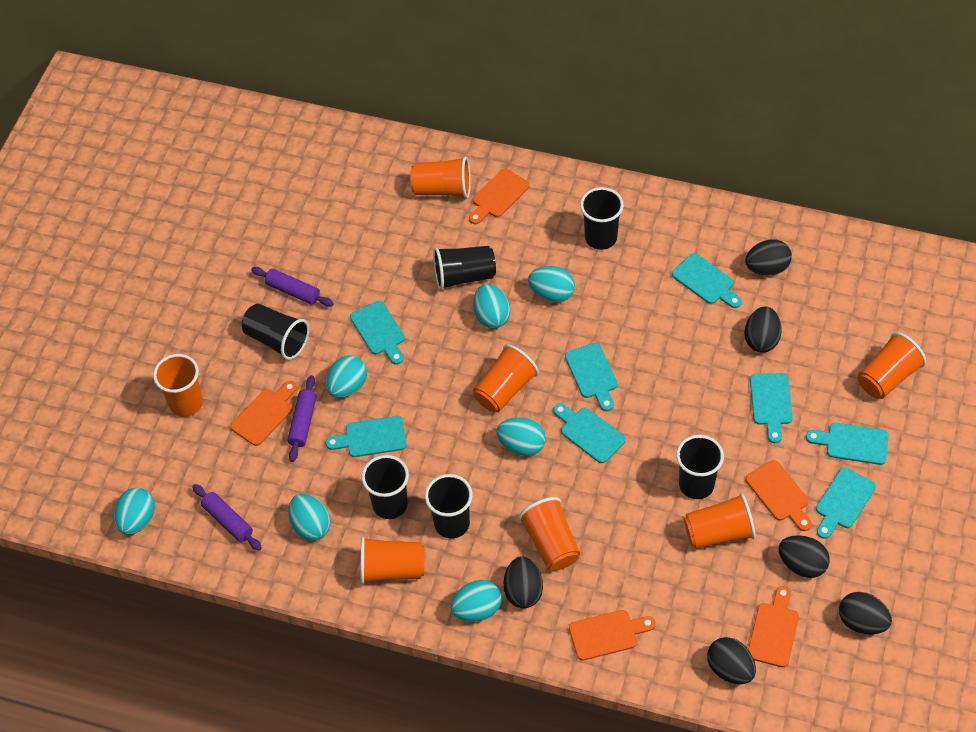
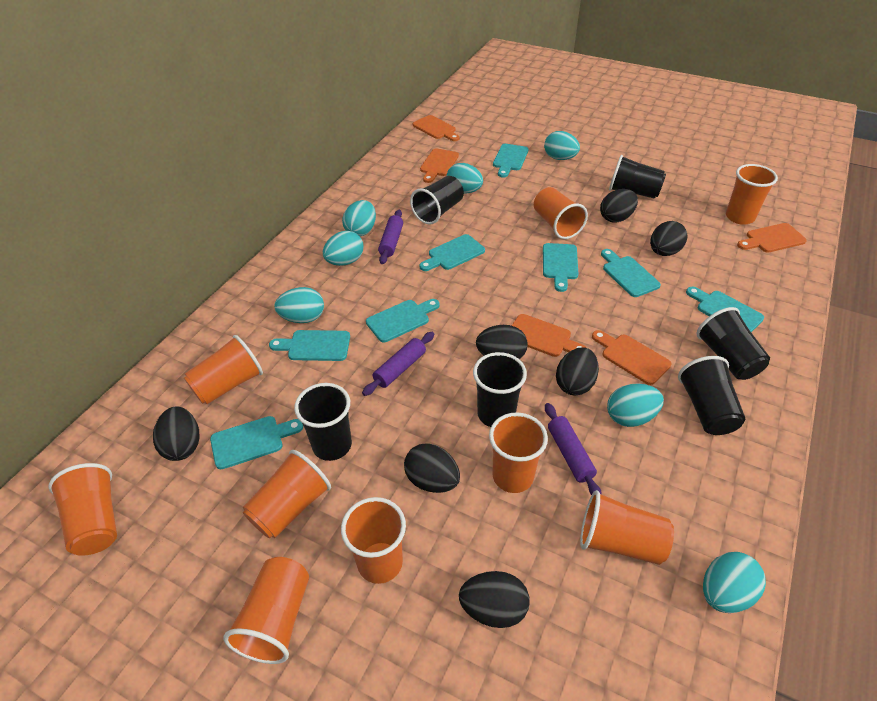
black egg: [504,556,543,608] [707,637,756,684] [744,306,782,353] [745,239,792,275] [778,535,830,578] [839,592,892,634] = 6 -> [153,407,199,461] [404,443,460,493] [459,571,530,628] [476,325,528,359] [556,347,599,396] [600,189,638,223] [650,221,687,256] = 7
orange cup: [153,354,203,417] [360,537,425,584] [410,157,471,199] [473,344,539,412] [518,497,580,571] [684,493,755,549] [858,332,926,399] = 7 -> [48,463,117,556] [184,335,263,404] [223,557,309,664] [243,450,331,539] [341,497,406,584] [489,412,548,493] [534,187,588,239] [580,490,674,565] [726,164,778,225] = 9

